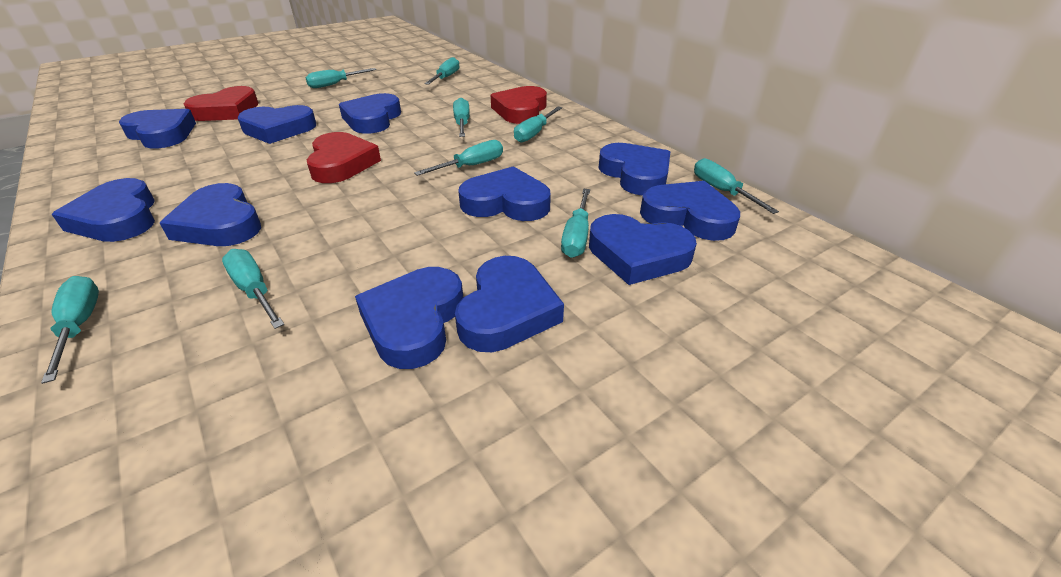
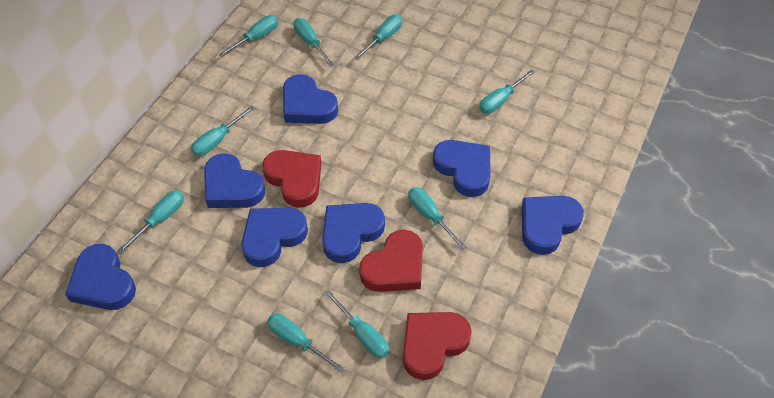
blue heart: [52,178,155,242] [119,109,196,148] [160,183,261,246] [238,105,316,144] [339,93,401,134] [355,267,463,369] [455,256,564,352] [458,166,551,221] [589,214,697,285] [599,143,670,195] [640,181,740,241] = 11 -> [65,244,136,310] [204,153,265,208] [241,208,308,267] [283,74,338,124] [322,203,385,263] [433,140,491,197] [522,196,584,255] = 7

